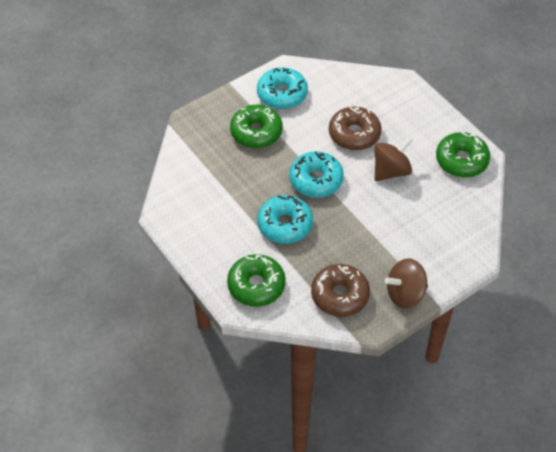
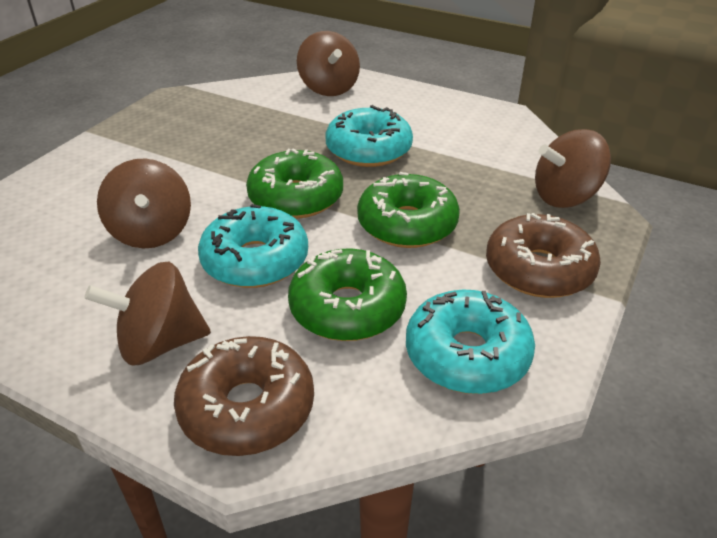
brown spinning top: [375,136,412,181] [385,258,428,309] = 2 -> [84,262,211,366] [97,159,191,248] [297,31,360,96] [535,129,611,208] = 4

